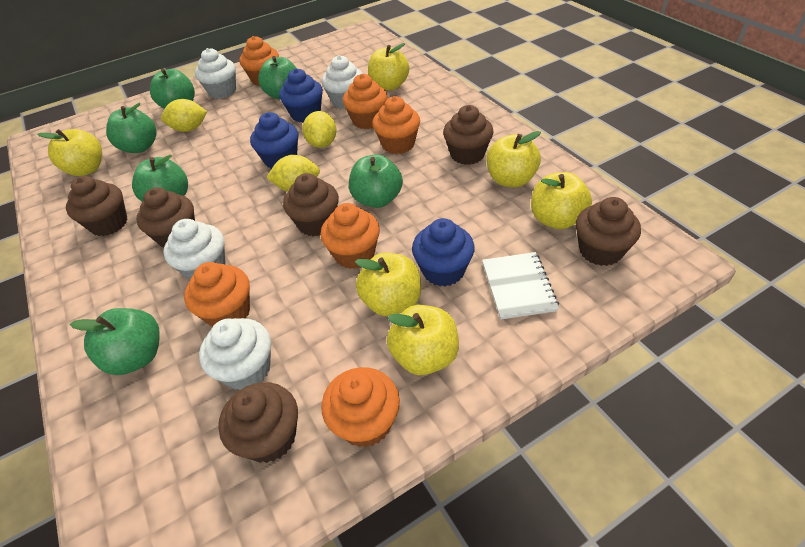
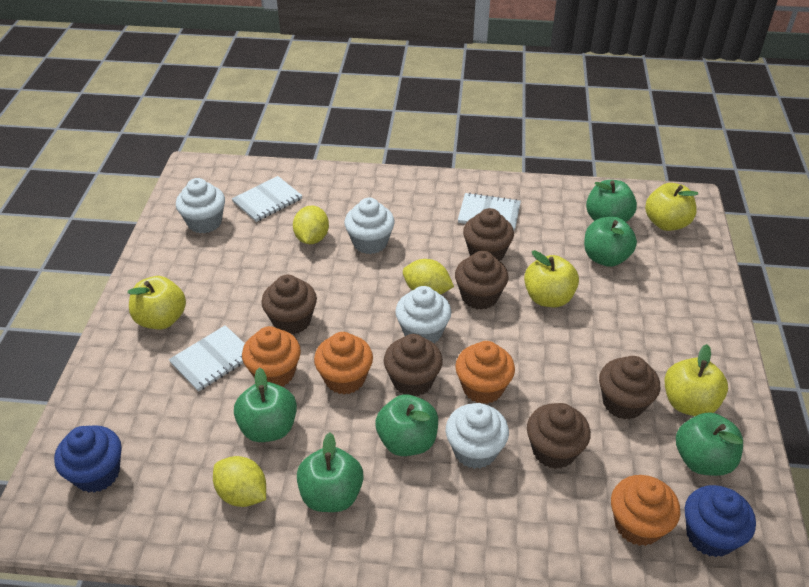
blue cupcake: [250,112,298,169] [279,69,323,123] [412,218,475,286] = 3 -> [54,425,122,493] [685,485,756,557] = 2
orange cupcake: [184,262,250,327] [240,36,279,86] [320,203,380,269] [321,367,400,447] [343,74,388,129] [372,96,420,154] = 6 -> [242,326,301,386] [314,332,373,394] [455,341,515,404] [611,475,680,546] = 4
white notebook: [482,252,559,320] = 1 -> [169,325,245,392] [232,176,302,222] [458,193,521,231] = 3
yellow apple: [37,129,102,176] [355,253,421,316] [368,43,409,91] [387,305,459,375] [486,131,541,187] [531,172,592,229] = 6 -> [128,276,186,329] [524,250,579,307] [645,183,698,231] [665,344,728,416] = 4

